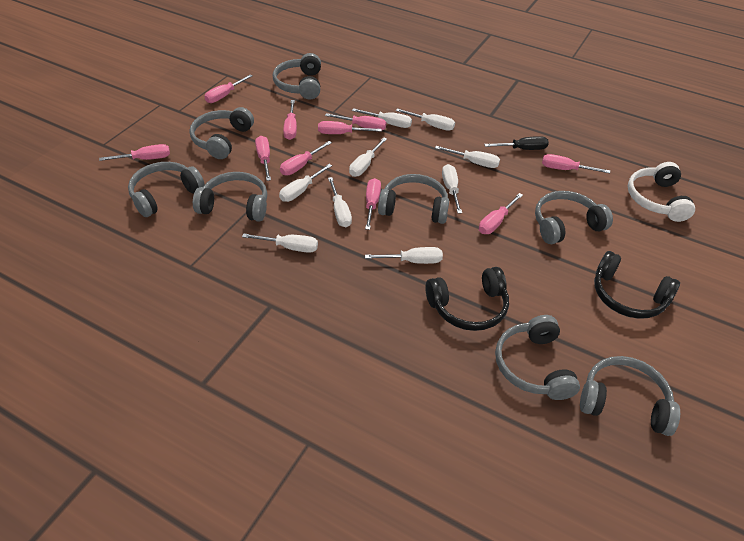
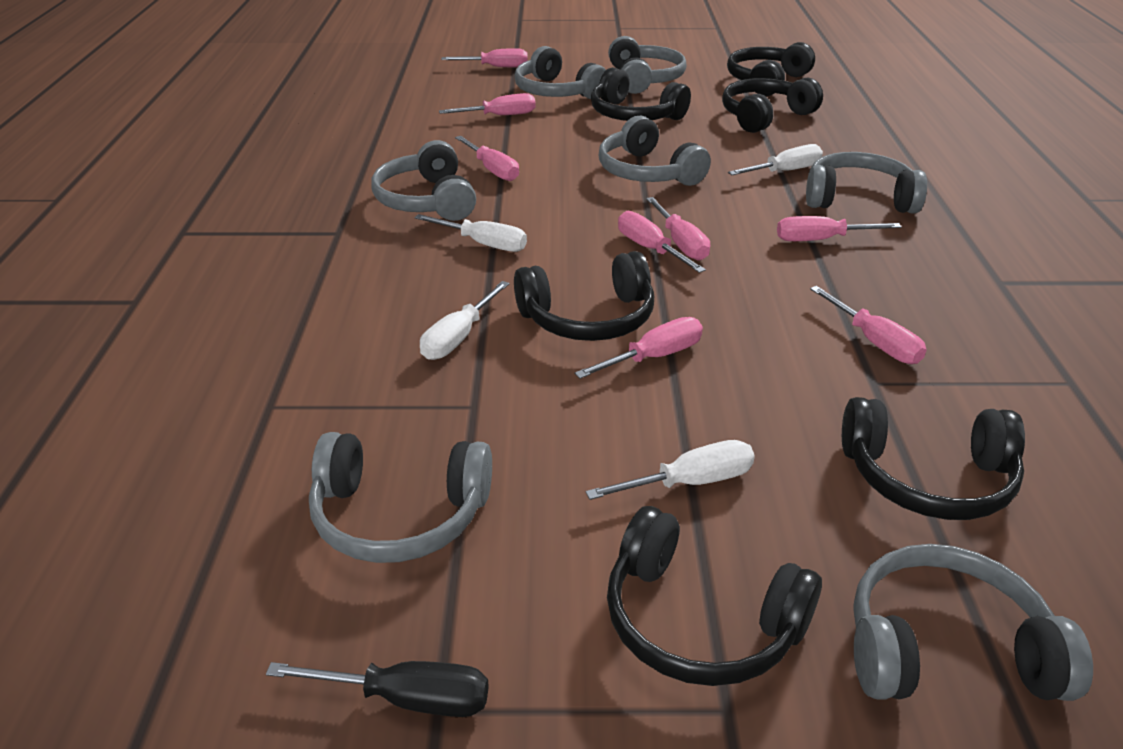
black headphones: [425,267,509,331] [594,251,680,319] = 2 -> [514,251,654,341] [591,67,691,121] [607,506,822,686] [722,77,823,133] [727,42,815,96] [842,397,1025,520] = 6
grey headphones: [128,162,205,217] [189,107,254,159] [193,172,267,222] [273,53,321,100] [378,174,449,224] [495,315,580,400] [535,191,613,244] [580,356,680,436] = 8 -> [309,432,492,563] [371,140,476,221] [514,46,606,99] [599,116,711,186] [608,36,687,94] [806,152,927,214] [853,544,1093,701] = 7
pink screwdriver: [99,144,170,161] [204,74,253,103] [255,136,271,181] [280,141,332,175] [283,100,297,140] [318,121,382,134] [325,113,386,130] [365,178,381,230] [479,193,523,234] [542,154,610,173] = 10 -> [439,93,536,115] [441,48,528,67] [455,136,519,181] [575,317,703,379] [618,211,706,273] [646,197,710,261] [777,216,901,241] [810,286,927,364] = 8
white headphones: [628,162,695,222] = 1 -> none = 0
white screwdriver: [242,233,318,253] [279,164,332,202] [328,177,352,227] [349,137,387,177] [352,108,412,128] [365,247,443,264] [396,108,455,131] [435,146,500,168] [442,164,462,214] = 9 -> [414,214,527,252] [420,281,510,360] [586,440,755,500] [728,144,823,175] = 4

